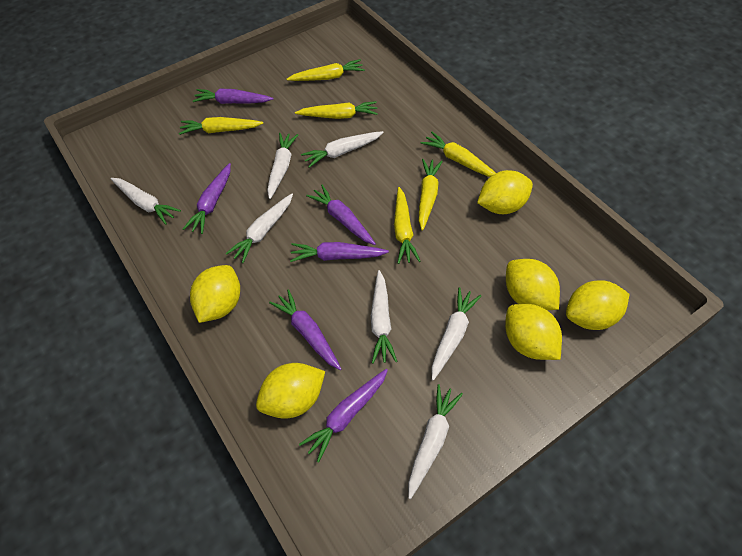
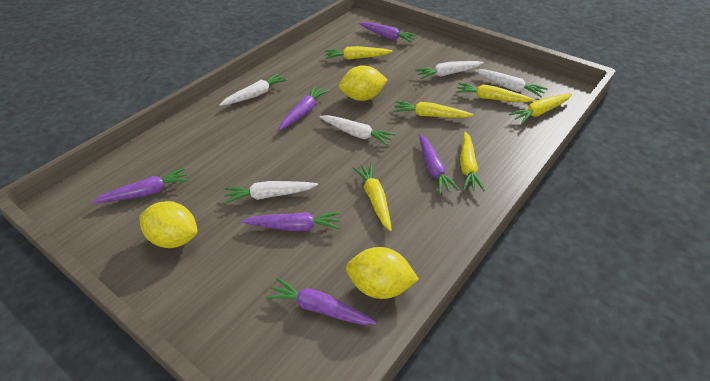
white carrot: [110,178,181,225] [226,194,293,263] [267,133,298,199] [301,131,384,168] [371,270,398,364] [408,384,463,499] [432,287,481,381] = 7 -> [220,73,288,106] [224,181,318,204] [319,115,395,145] [415,61,484,79] [475,69,548,97] = 5
yellow lemon: [190,265,240,323] [256,363,325,419] [477,170,533,214] [505,304,562,360] [506,259,560,310] [566,280,629,330] = 6 -> [139,201,197,248] [339,65,387,101] [346,247,419,299] = 3

